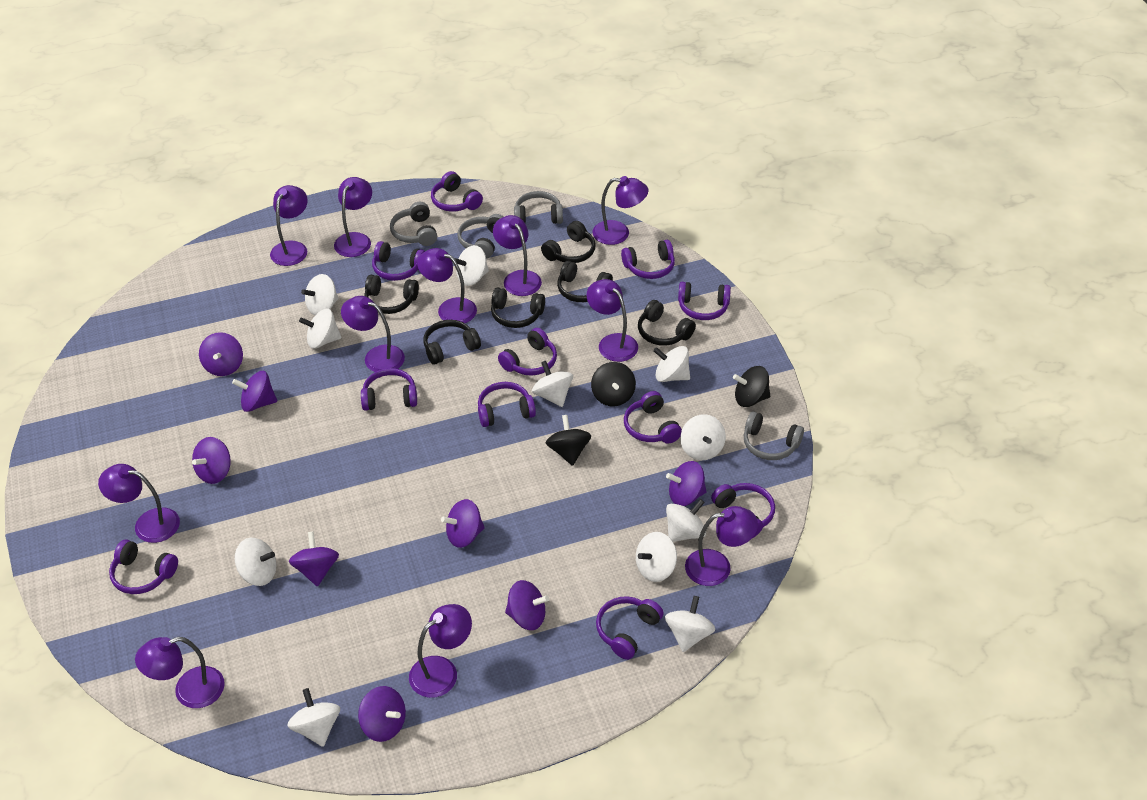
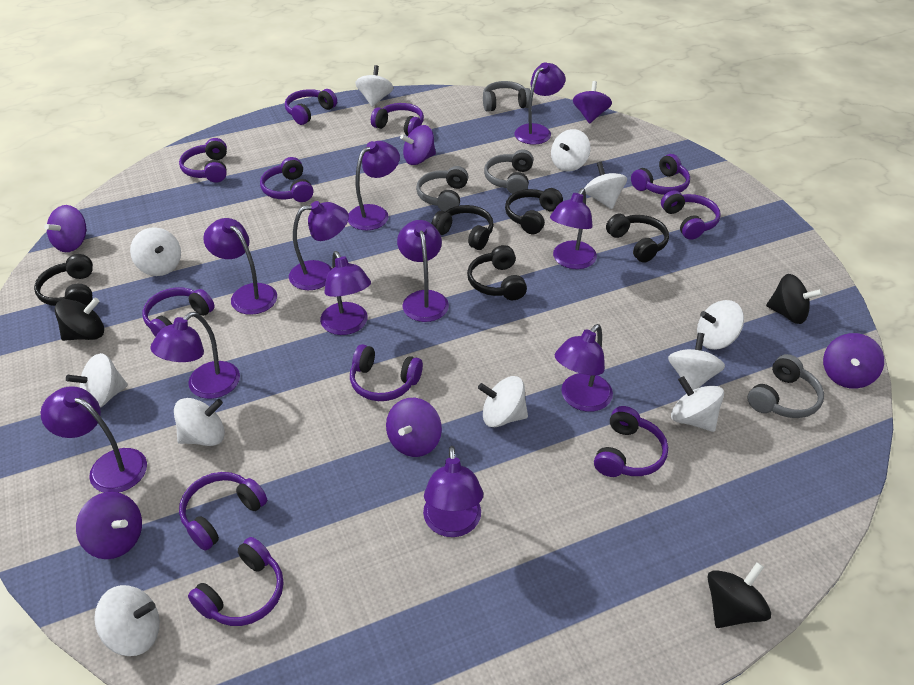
black headphones: [364,275,419,314] [423,320,481,365] [491,287,545,328] [541,221,596,263] [557,261,613,302] [638,300,696,346] = 6 -> [34,254,93,306] [431,205,494,250] [467,245,527,300] [505,188,563,234] [606,214,669,263] = 5
purple spinning top: [192,437,231,484] [199,332,243,376] [232,371,277,412] [289,531,339,587] [358,686,406,742] [441,499,485,548] [505,580,549,630] [666,461,707,506] = 8 -> [44,205,87,252] [76,492,142,559] [386,398,442,457] [400,125,436,165] [573,81,612,123] [823,333,884,389] = 6

